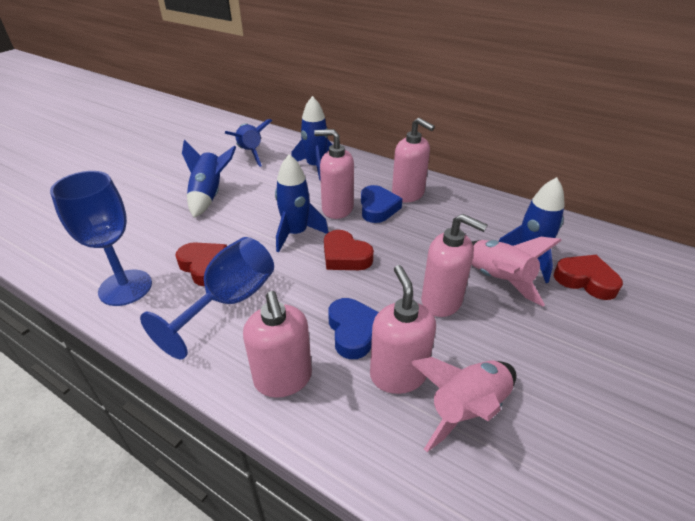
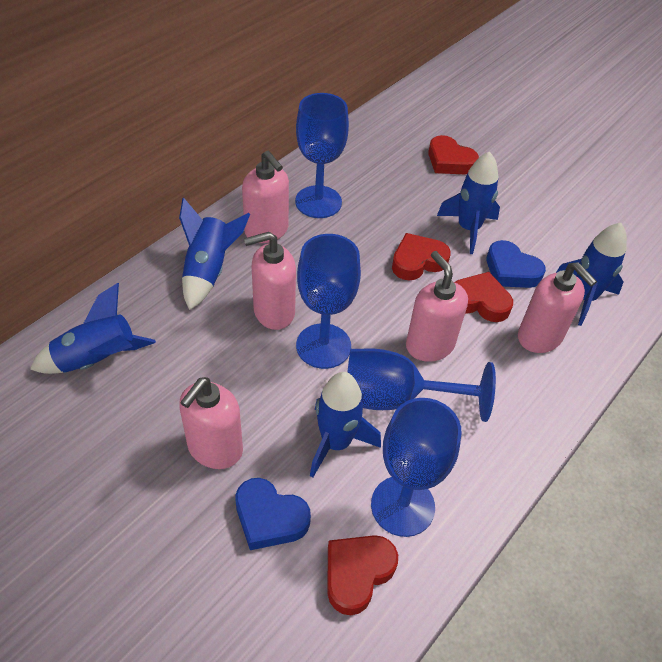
blue goblet: [50,171,152,306] [140,237,274,360] = 2 -> [295,93,349,218] [296,234,361,369] [347,349,496,422] [371,398,462,537] = 4
pink rocket: [411,357,516,452] [471,237,562,307] = 2 -> none = 0
red heart: [175,242,227,286] [324,230,374,270] [554,255,623,300] = 3 -> [327,535,398,615] [392,233,451,280] [428,135,479,174] [455,272,513,322] = 4

